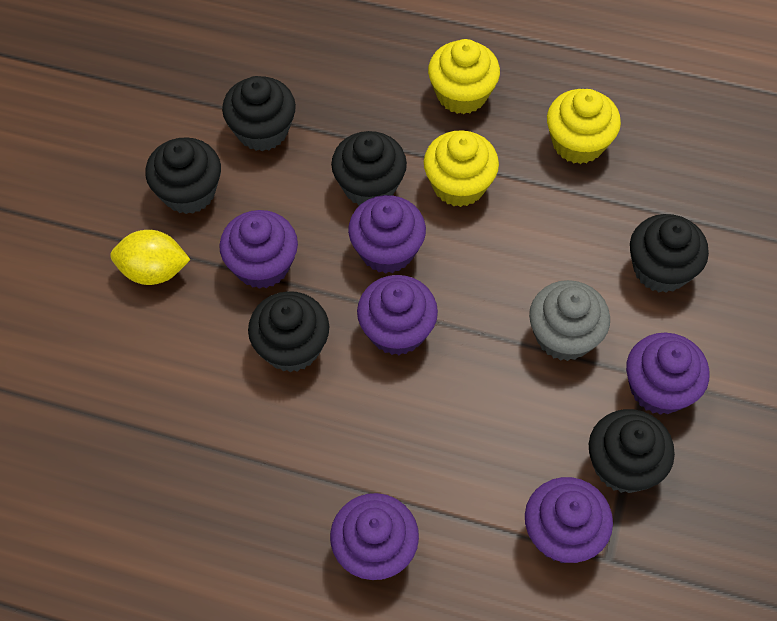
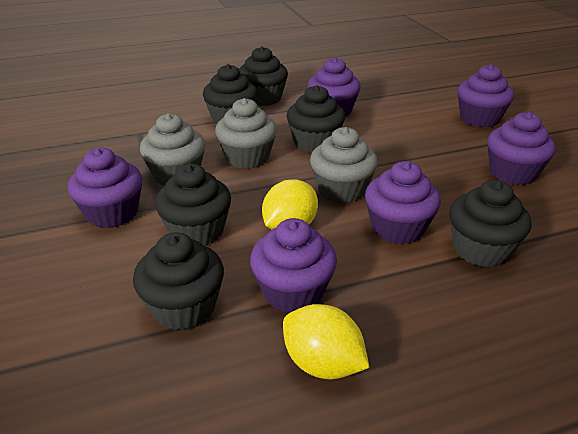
grey cupcake: [529,280,610,361] = 1 -> [140,113,205,185] [215,98,277,169] [310,127,378,203] = 3
yellow cupcake: [424,130,499,207] [428,39,500,114] [547,89,621,164] = 3 -> none = 0
yellow lemon: [110,230,190,285] = 1 -> [262,179,318,229] [283,304,369,379] = 2

